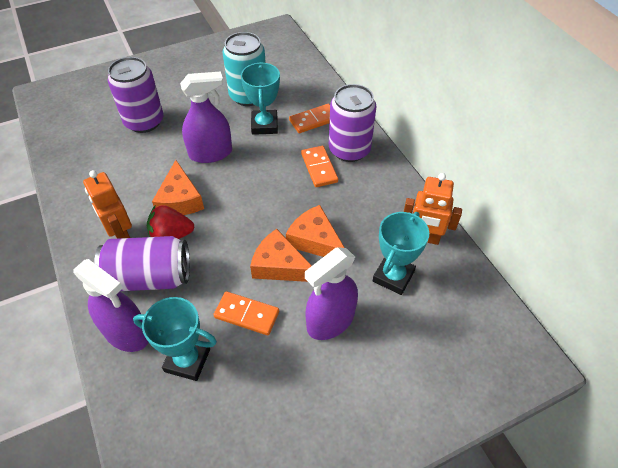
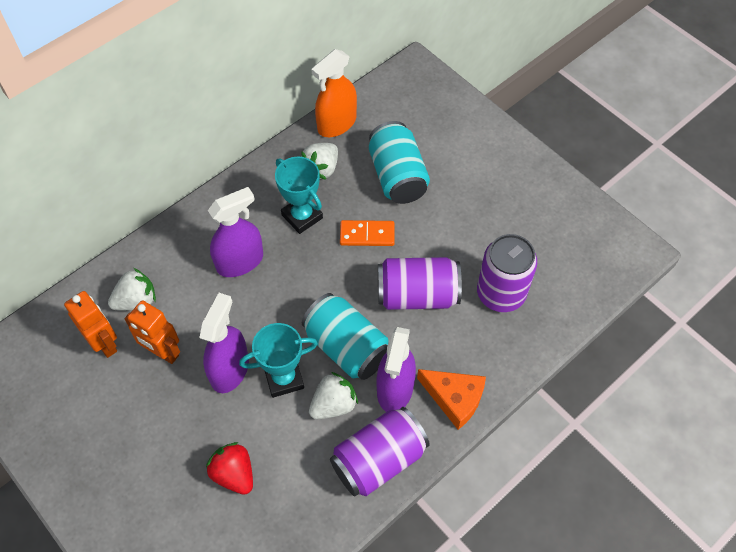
orange cheese: [152,160,204,215] [250,229,312,282] [286,205,345,257] = 3 -> [417,369,486,430] = 1
orange domino: [214,291,279,335] [289,103,330,133] [301,146,338,187] = 3 -> [340,220,394,246] = 1
orange spray bottle: none = 0 -> [311,49,357,137] = 1
turquoise can: [223,32,266,106] = 1 -> [302,293,389,380] [369,121,430,204] = 2
turquoise trophy: [133,297,217,381] [241,62,280,135] [373,212,429,295] = 3 -> [239,323,318,398] [275,156,323,234] = 2
white strawberry: none = 0 -> [108,268,156,310] [301,143,338,180] [309,372,358,419] = 3

